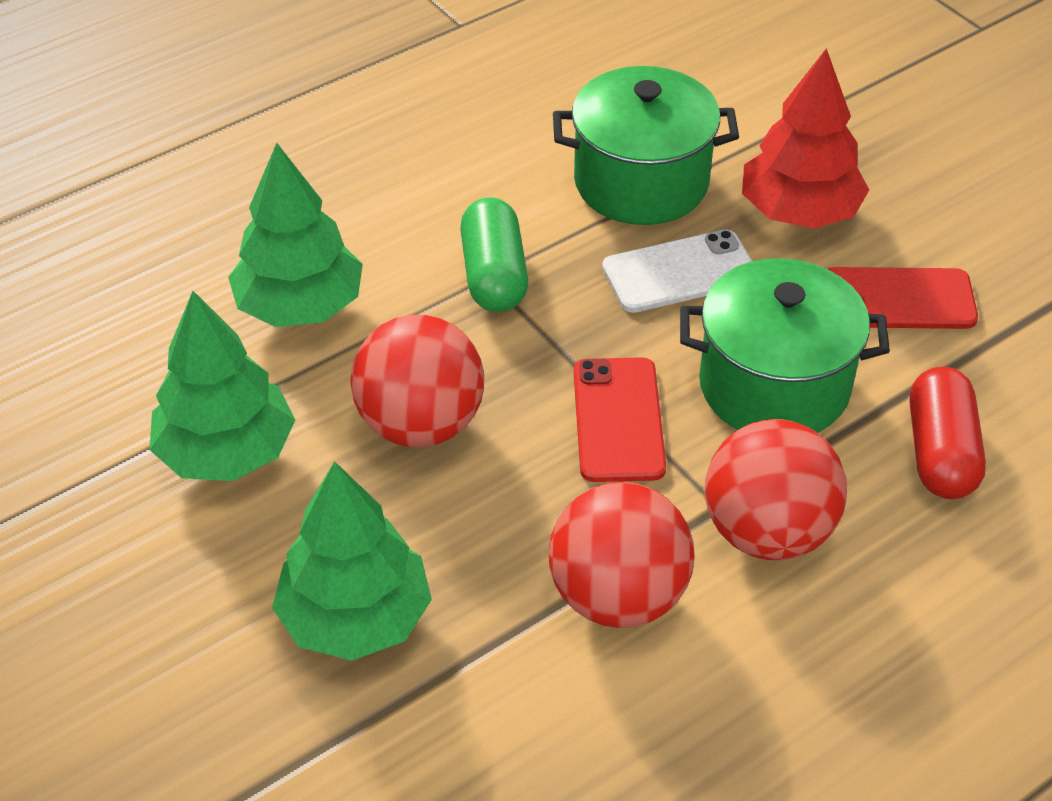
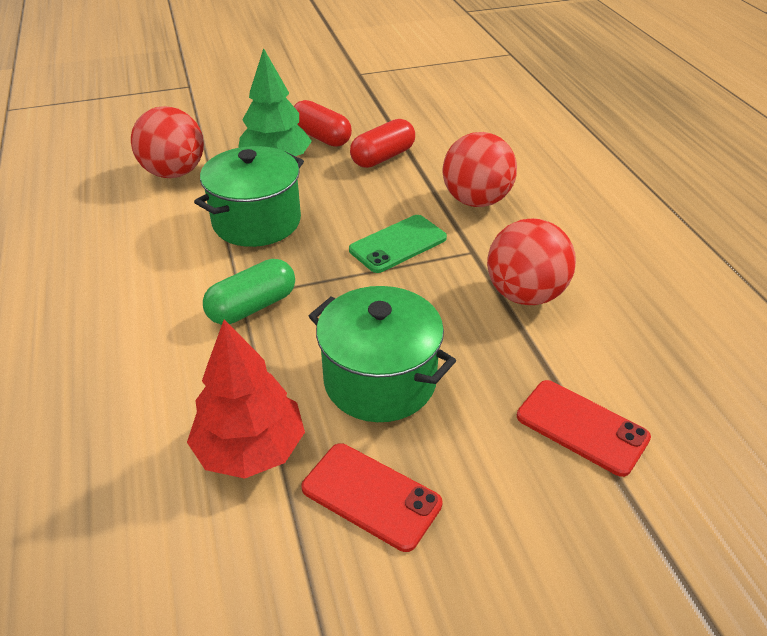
green phone: none = 0 -> [349,215,447,273] = 1
green tree: [150,291,295,481] [228,143,363,327] [272,461,432,661] = 3 -> [238,48,312,156] = 1
red capsule: [910,367,986,499] = 1 -> [294,100,352,147] [350,119,415,168] = 2
white phone: [602,230,752,313] = 1 -> none = 0

